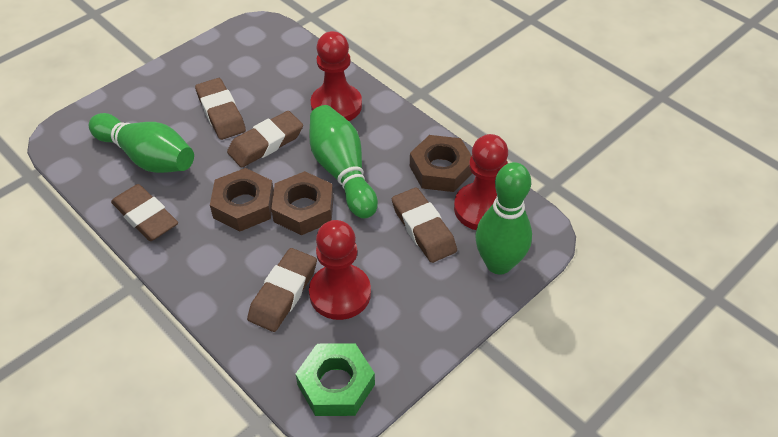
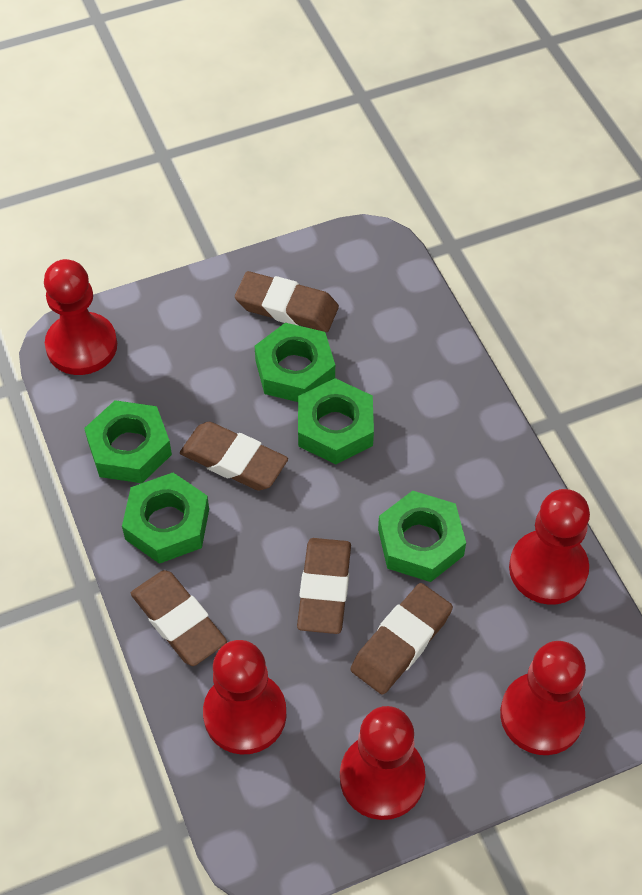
brown nut: [210,168,274,232] [271,171,333,235] [410,135,473,192] = 3 -> none = 0
green bowling pin: [89,113,194,173] [309,105,378,218] [475,162,532,274] = 3 -> none = 0
green nut: [296,343,375,416] = 1 -> [84,400,172,483] [122,473,209,564] [255,323,335,402] [298,378,374,464] [378,491,466,582] = 5
red pawn: [309,220,371,320] [311,31,362,121] [454,134,508,230] = 3 -> [44,259,117,375] [203,640,286,754] [340,706,426,820] [500,641,586,755] [509,489,590,605] = 5

